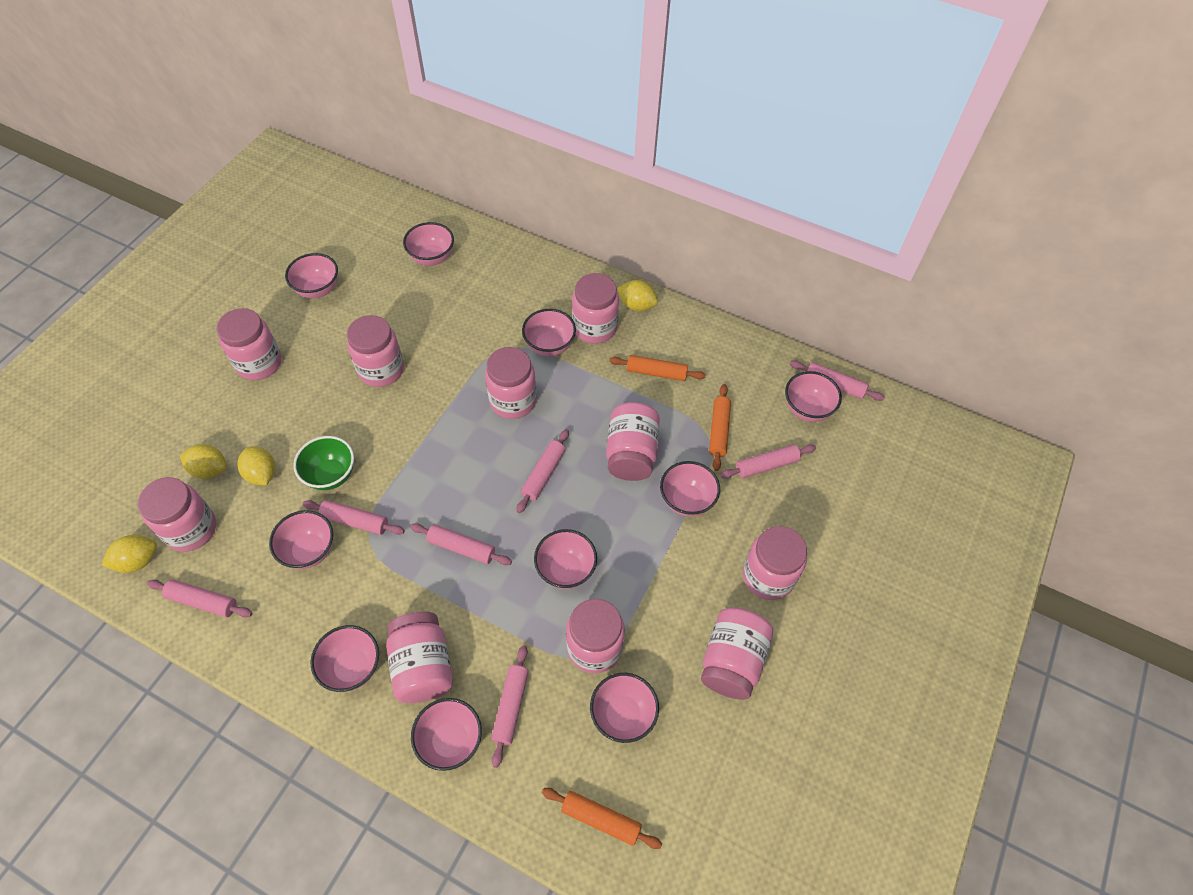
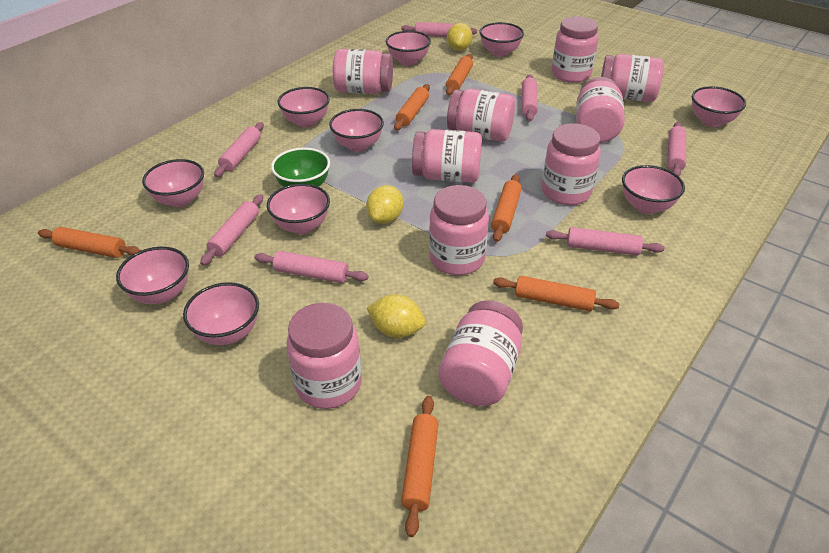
orange rolling pin: [542,788,662,849] [609,355,706,381] [709,384,731,471] = 3 -> [38,227,141,258] [394,84,430,130] [401,396,439,537] [446,54,473,95] [491,174,522,242] [493,276,620,311] = 6
yellow lemon: [102,535,157,573] [180,444,227,479] [238,446,275,485] [617,280,658,311] = 4 -> [366,185,403,224] [367,294,425,338] [447,23,473,51] = 3

